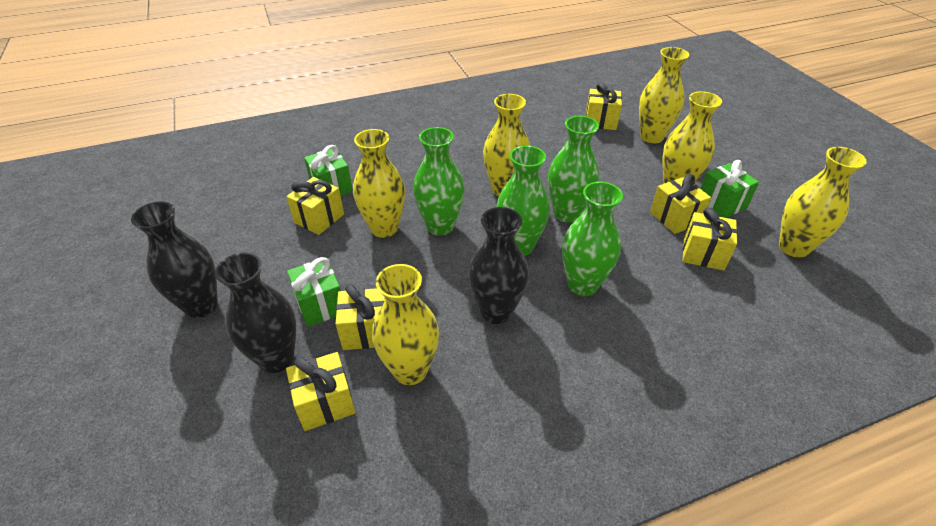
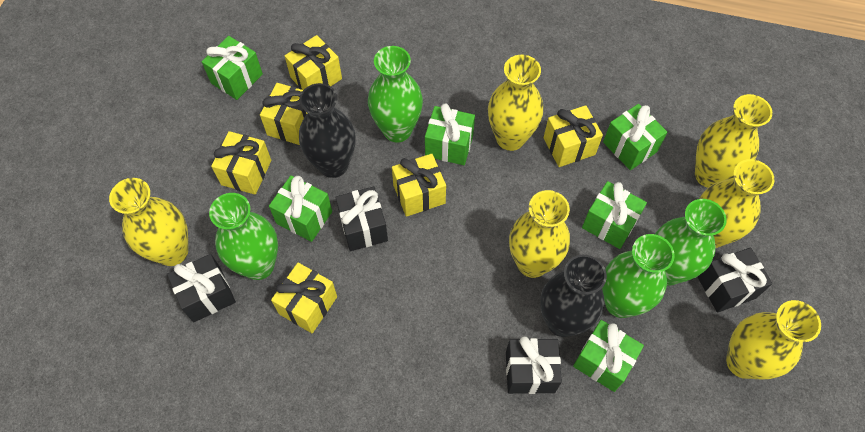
black gift: none = 0 -> [167,254,236,322] [335,187,388,251] [506,336,562,394] [698,247,772,313] = 4
black vase: [131,202,218,318] [215,252,296,373] [468,207,529,324] = 3 -> [299,83,356,178] [540,255,607,337] = 2
green gift: [287,257,341,327] [304,145,353,196] [700,160,759,218] = 3 -> [202,36,263,100] [269,175,332,242] [425,103,475,165] [573,320,644,392] [582,181,647,249] [603,104,667,170] = 6

